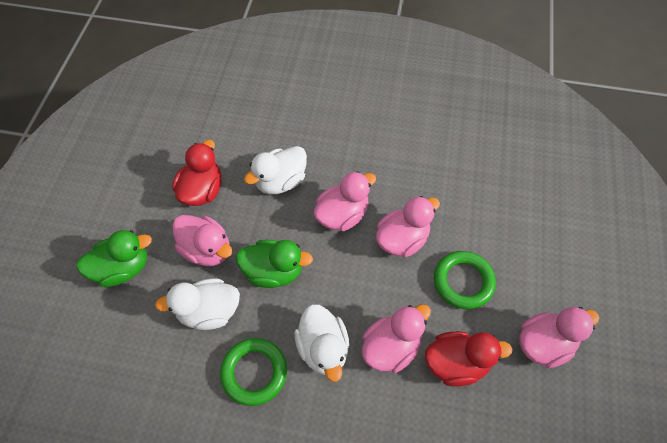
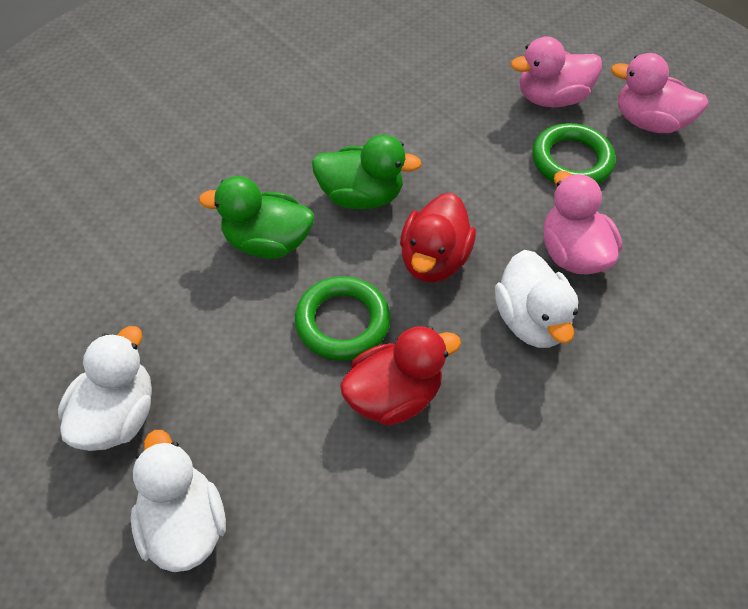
pink duck: [172,215,233,266] [314,171,376,231] [362,304,431,373] [376,196,440,257] [519,307,600,368] = 5 -> [511,36,602,107] [544,171,622,274] [611,53,709,133] = 3

